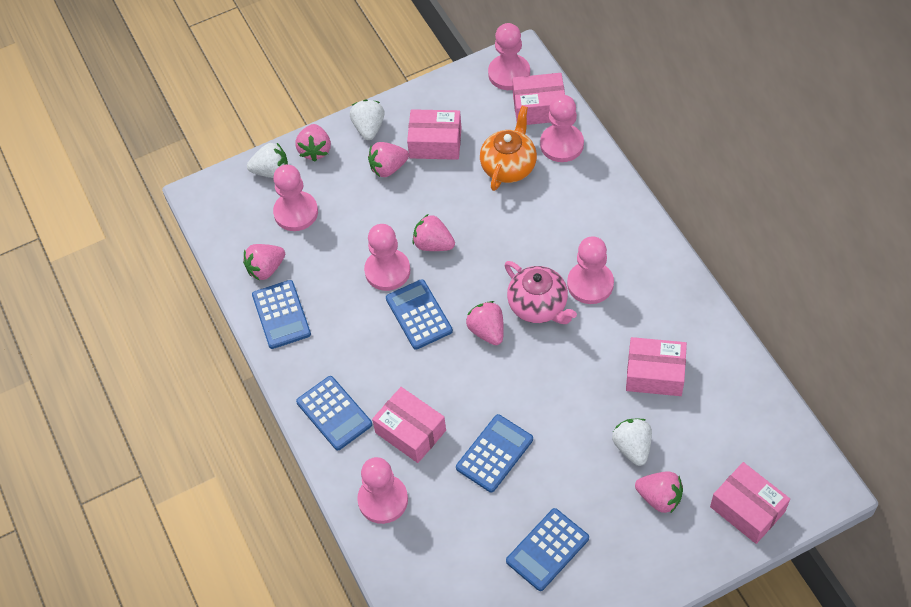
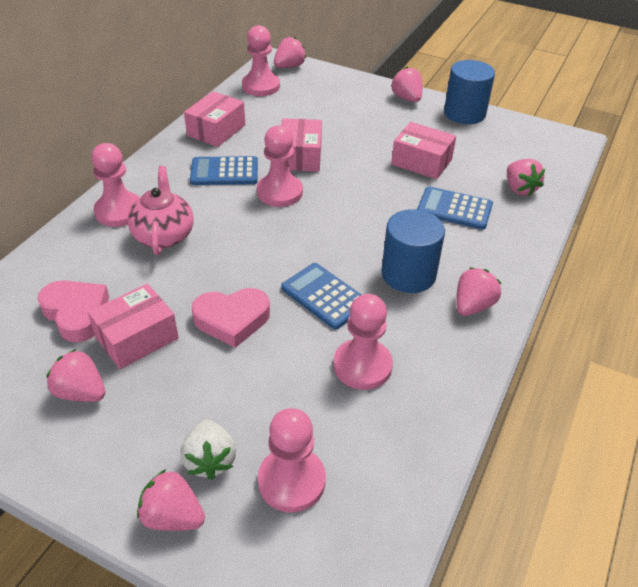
blue calculator: [252,280,311,349] [296,376,372,450] [386,279,453,350] [456,414,533,493] [506,508,589,591] = 5 -> [190,156,258,185] [281,263,361,329] [417,186,493,230] = 3
blue cylinder: none = 0 -> [381,209,445,293] [444,60,495,124] = 2
orange teapot: [480,106,537,191] = 1 -> none = 0
pink box: [372,387,446,463] [407,109,461,160] [512,73,565,125] [626,337,687,396] [710,462,790,544] = 5 -> [88,284,179,369] [184,91,245,147] [281,118,322,172] [391,122,456,179] = 4
pink heart: none = 0 -> [38,280,109,342] [191,288,270,348] = 2
pink pawn: [273,164,318,231] [357,457,408,524] [364,224,410,291] [488,23,530,90] [540,95,584,162] [567,236,614,304] = 6 -> [91,143,140,227] [242,25,280,96] [257,125,303,207] [258,408,326,512] [334,294,393,390] = 5
white strawberry: [247,143,288,178] [350,100,385,140] [612,418,652,466] = 3 -> [180,420,236,480] = 1

